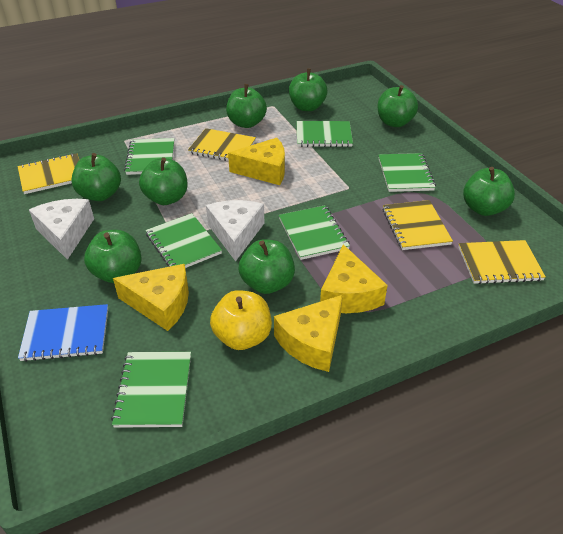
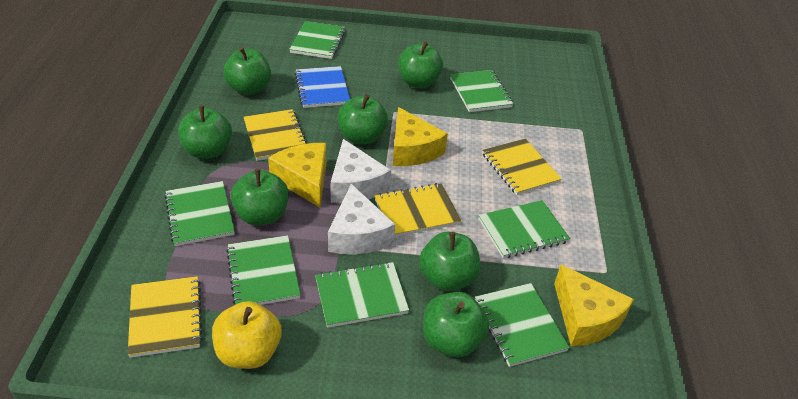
green apple: [71,153,121,201] [84,230,142,283] [139,157,188,205] [226,84,267,128] [239,240,295,294] [289,69,328,111] [377,85,418,127] [463,167,515,216] = 8 -> [178,105,232,159] [223,47,271,95] [231,169,289,225] [338,94,388,144] [398,41,443,88] [419,231,480,291] [423,292,489,357] = 7
green notebook: [111,352,191,428] [124,138,174,175] [146,213,222,268] [279,205,350,260] [296,121,353,147] [379,153,436,192] = 6 -> [165,181,235,246] [226,235,301,305] [289,21,346,59] [315,262,409,328] [450,70,513,112] [475,283,570,367] [478,200,570,258] = 7
yellow cheese: [113,264,189,331] [228,138,285,185] [274,295,343,372] [320,244,388,313] = 4 -> [268,143,327,207] [393,107,448,166] [554,265,634,346] = 3

